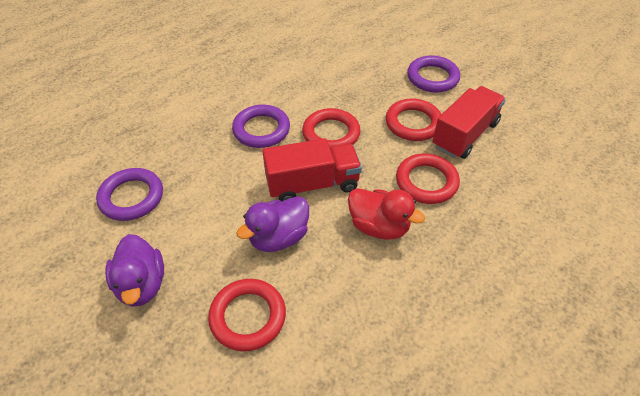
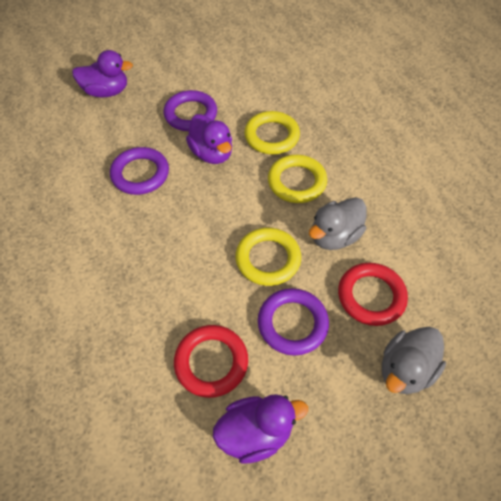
grey duck: none = 0 -> [309,197,367,250] [382,327,446,394] = 2
purple duck: [105,234,164,307] [236,196,309,252] = 2 -> [72,50,133,97] [186,114,232,164] [213,394,308,464] = 3
red duck: [348,188,425,240] = 1 -> none = 0
red ring: [208,279,286,351] [302,108,360,148] [386,99,442,141] [396,154,460,204] = 4 -> [174,325,248,398] [338,263,408,326] = 2
red truck: [262,138,362,202] [432,86,506,159] = 2 -> none = 0
yellow ring: none = 0 -> [235,228,301,286] [244,111,300,154] [268,155,327,203] = 3

